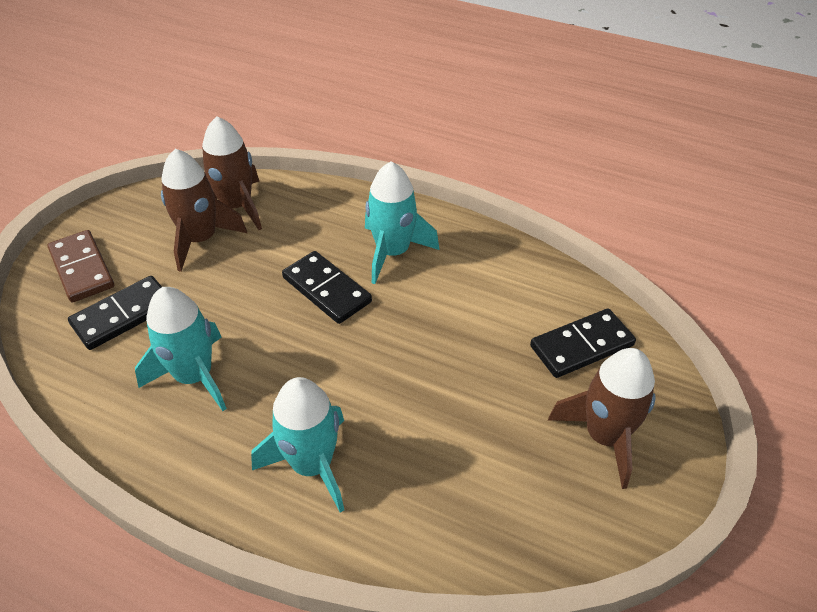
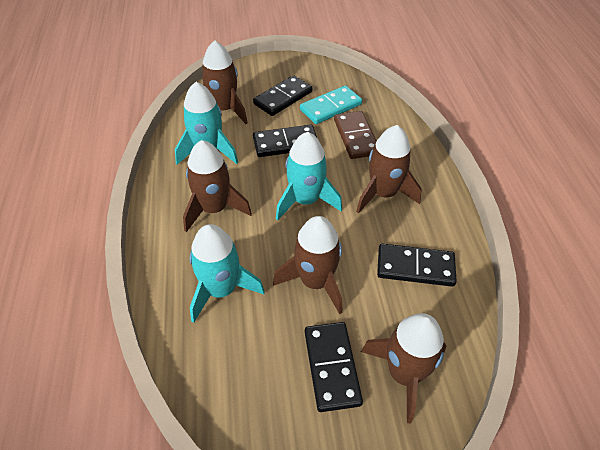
black domino: [68,276,162,350] [282,251,372,324] [530,309,636,378] = 3 -> [253,75,312,116] [253,125,317,157] [305,322,363,412] [377,244,457,287] = 4
brown rocket: [161,149,247,272] [202,116,262,230] [548,348,656,489] = 3 -> [183,140,252,232] [203,40,248,124] [273,216,342,314] [356,125,422,214] [361,313,447,423] = 5
turquoise domino: none = 0 -> [300,85,362,124] = 1

